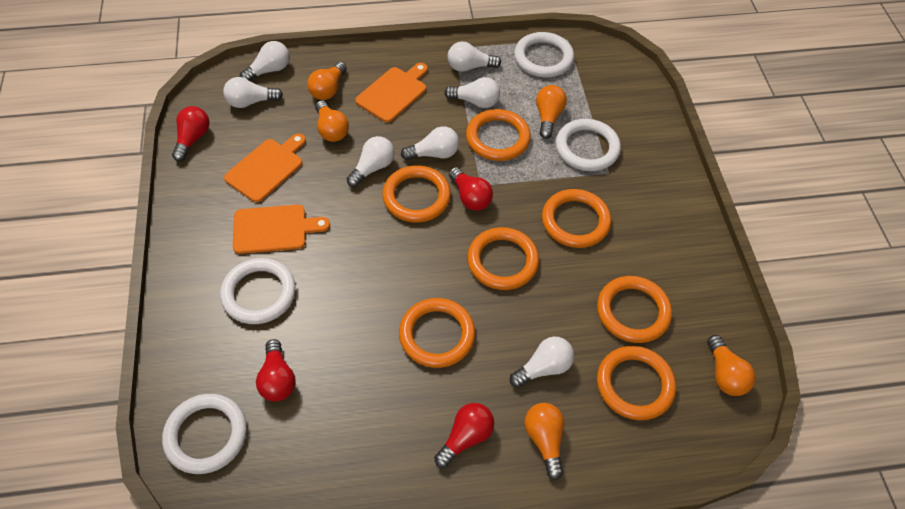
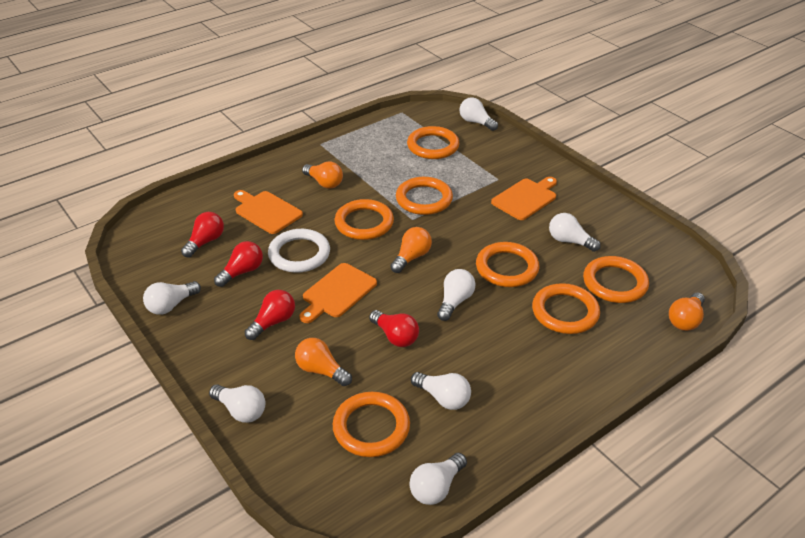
orange light bulb: [307,62,347,100] [315,101,349,142] [524,403,564,480] [536,85,567,139] [707,335,756,396] = 5 -> [295,338,352,386] [302,161,343,189] [390,227,432,273] [669,292,705,331] = 4
white ring: [162,394,247,474] [220,258,296,324] [514,32,574,77] [556,119,621,171] = 4 -> [268,229,330,273] = 1

